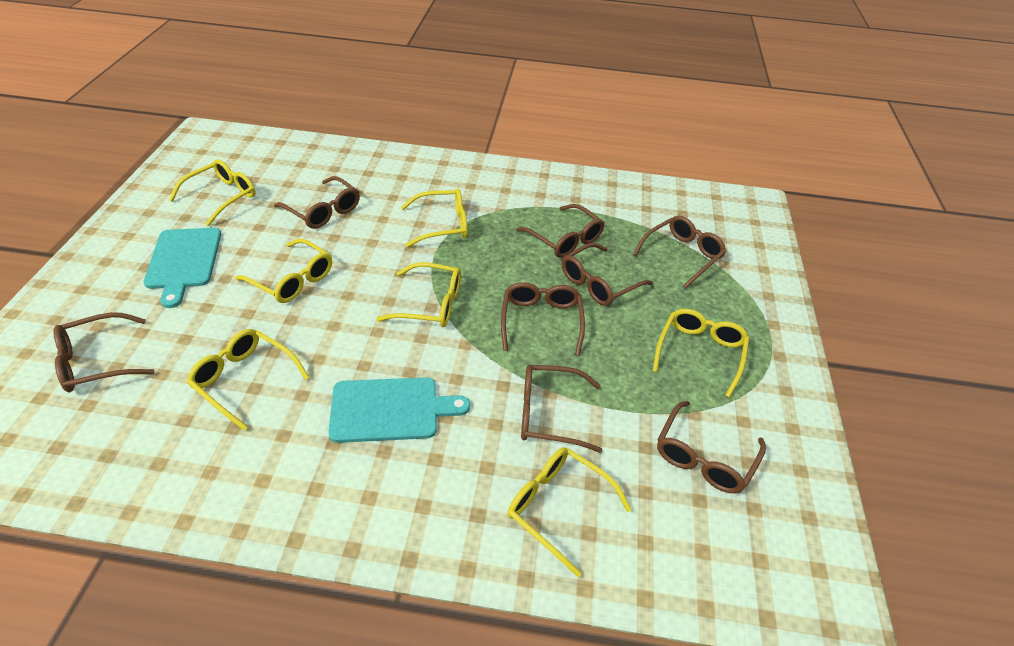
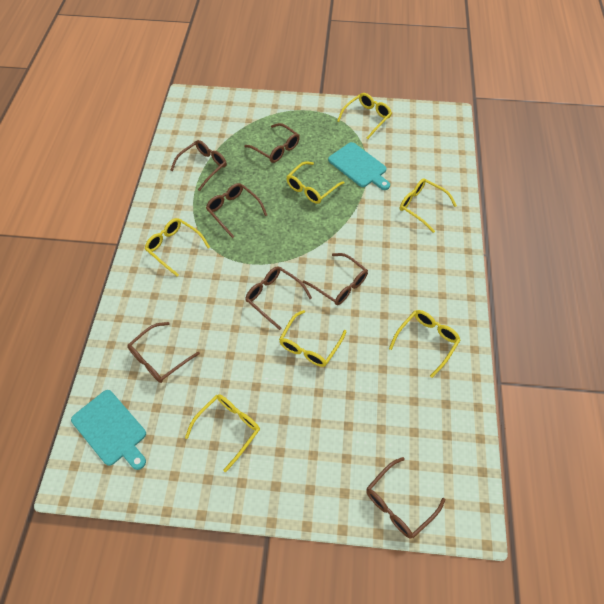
brown glasses: [53,312,155,392] [274,176,360,229] [501,282,585,356] [516,204,604,258] [521,365,602,453] [562,243,653,306] [633,216,727,289] [657,401,766,493] = 8 -> [127,322,200,383] [170,140,227,191] [206,183,267,238] [244,123,300,163] [245,266,312,330] [303,253,368,305] [366,457,445,539] = 7

